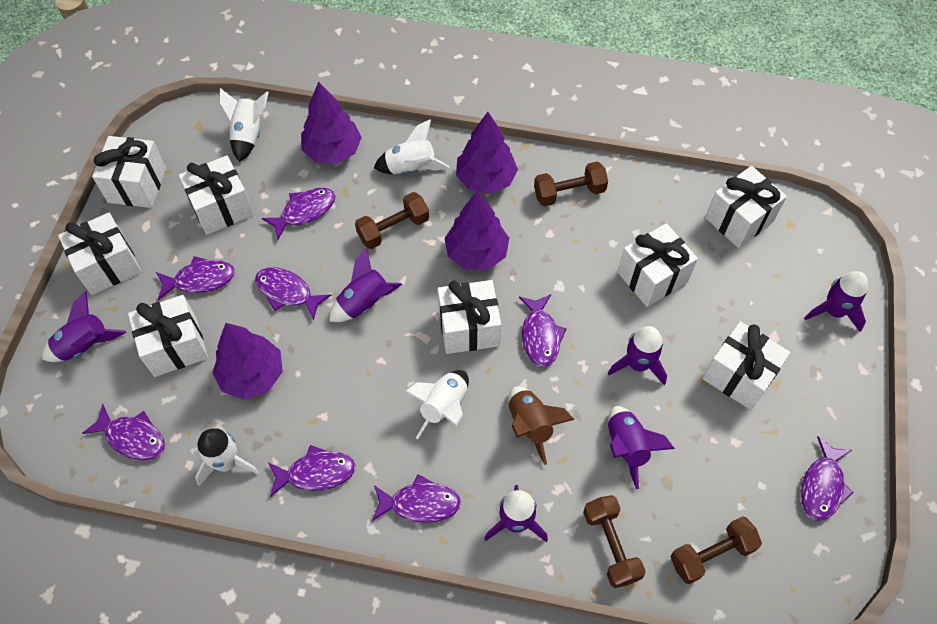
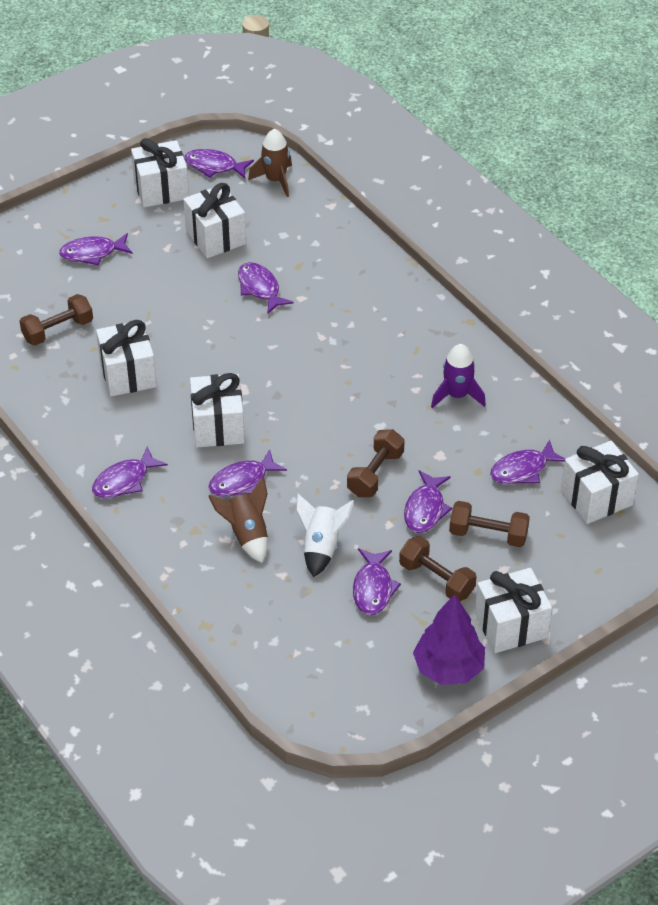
brown rocket: [509,387,575,465] = 1 -> [208,477,268,563] [248,129,292,197] = 2
purple rocket: [42,291,126,362] [329,248,402,322] [484,485,548,542] [608,326,667,385] [608,406,675,489] [804,271,868,332] = 6 -> [431,344,486,408] = 1
purple tree: [212,323,283,400] [301,81,362,164] [444,191,509,270] [456,112,518,194] = 4 -> [413,594,485,685] = 1
white gift: [58,213,141,295] [92,136,166,208] [128,295,208,377] [179,155,254,235] [437,280,501,354] [617,223,698,307] [702,321,790,410] [705,166,787,248] = 8 -> [96,320,157,396] [131,138,189,207] [183,183,246,258] [190,373,245,447] [475,568,552,653] [561,441,639,524] = 6
white rocket: [195,427,259,486] [220,88,269,162] [374,119,449,174] [405,370,469,439] = 4 -> [296,494,354,577] = 1

